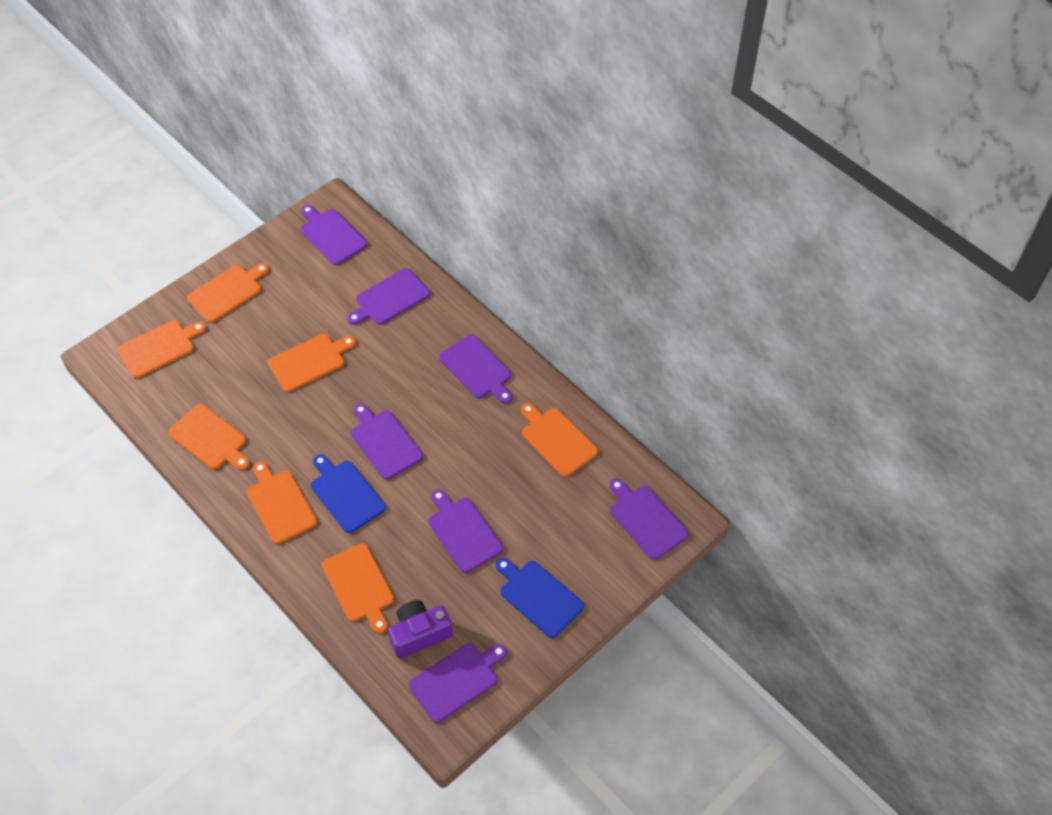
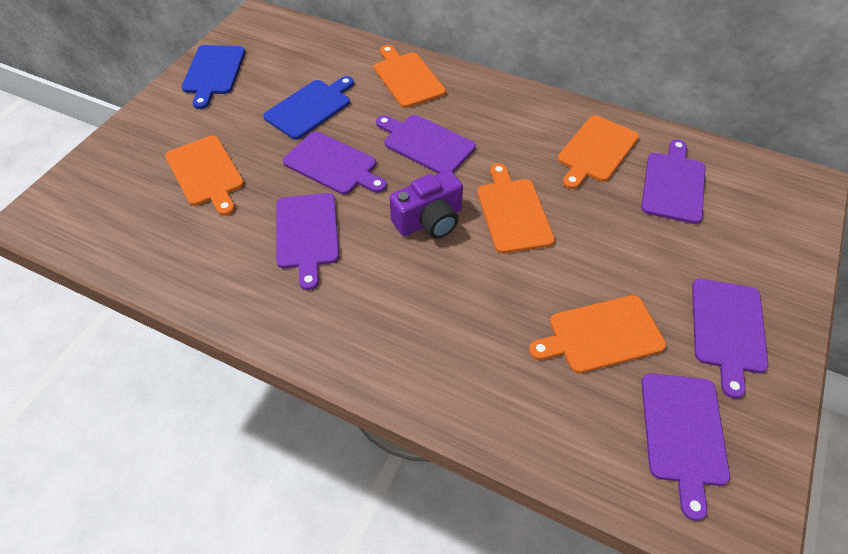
orange cutting board: [117,320,206,378] [168,404,250,470] [187,263,269,323] [247,461,317,544] [268,334,356,392] [322,543,394,633] [521,403,598,477] = 7 -> [165,136,244,216] [374,45,446,108] [477,163,555,254] [529,295,666,373] [558,115,639,189] = 5
purple cutting board: [300,205,367,265] [347,268,430,325] [351,404,423,480] [409,643,507,723] [428,489,503,573] [439,334,512,404] [609,479,689,560] = 7 -> [276,193,339,290] [283,131,387,195] [376,115,476,174] [641,139,705,224] [641,373,730,521] [692,279,768,399] = 6

